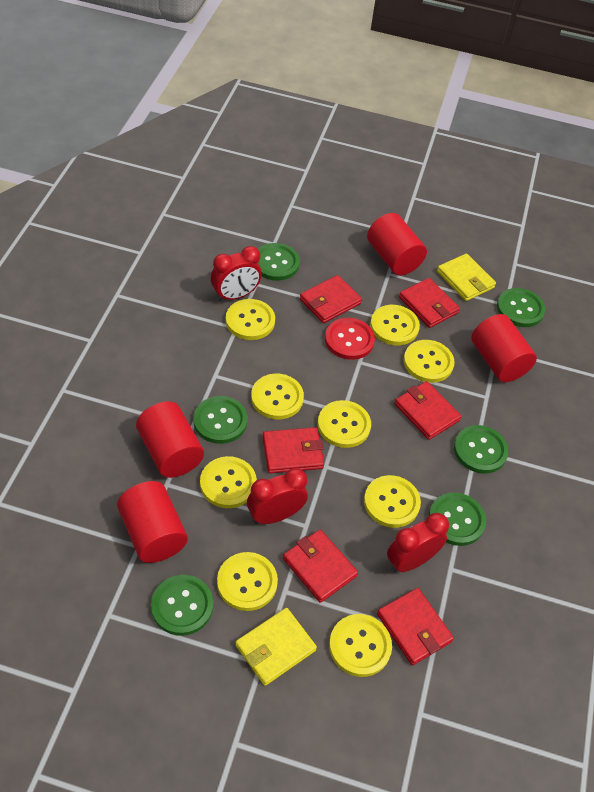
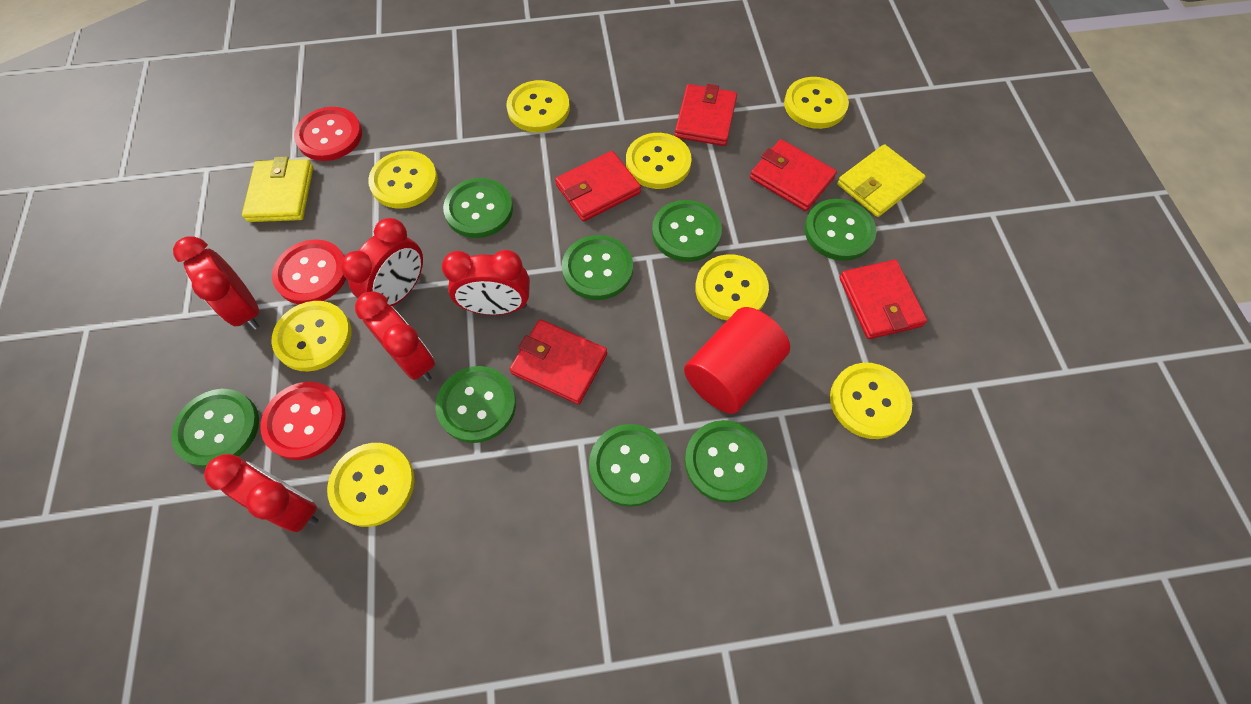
green button: [151,575,213,636] [193,396,248,444] [258,243,300,281] [429,492,486,546] [454,425,508,474] [497,288,545,327] = 6 -> [171,389,259,468] [435,366,516,443] [443,178,513,238] [562,235,633,300] [589,424,671,507] [652,200,722,262] [684,420,768,503] [804,199,876,261] = 8
red button: [325,318,375,360] = 1 -> [261,382,346,460] [272,239,346,304] [294,107,362,161] = 3
red clock: [211,246,262,301] [247,468,308,524] [387,513,449,572] = 3 -> [173,236,259,330] [204,454,318,532] [341,218,423,306] [355,291,435,381] [442,250,530,315] = 5
red cylinder: [117,481,188,563] [136,401,204,478] [367,213,427,275] [471,314,537,382] = 4 -> [684,307,790,414] = 1
red wallet: [263,427,324,473] [283,529,358,603] [300,275,362,323] [377,588,454,665] [394,381,461,440] [399,278,460,328] = 6 -> [510,319,607,405] [555,151,641,222] [675,84,737,146] [750,139,837,211] [839,260,927,339] = 5
yellow button: [200,456,257,508] [217,552,278,611] [226,299,275,340] [251,374,304,419] [318,400,371,448] [329,614,392,677] [364,475,421,528] [370,305,420,345] [404,340,455,383] = 9 -> [271,301,351,372] [327,443,415,527] [368,151,438,209] [506,80,570,132] [626,133,692,189] [695,254,769,320] [784,77,849,129] [830,363,912,439] = 8

